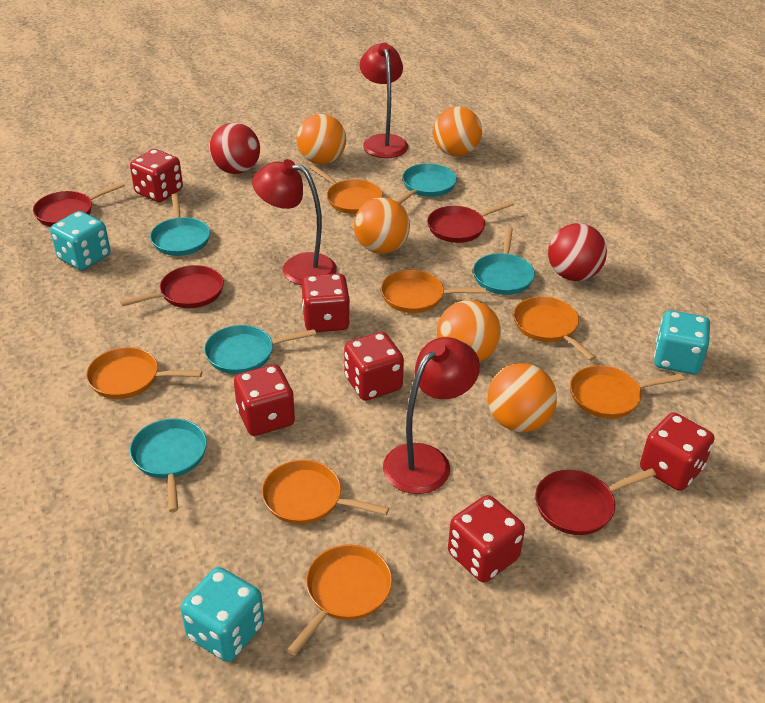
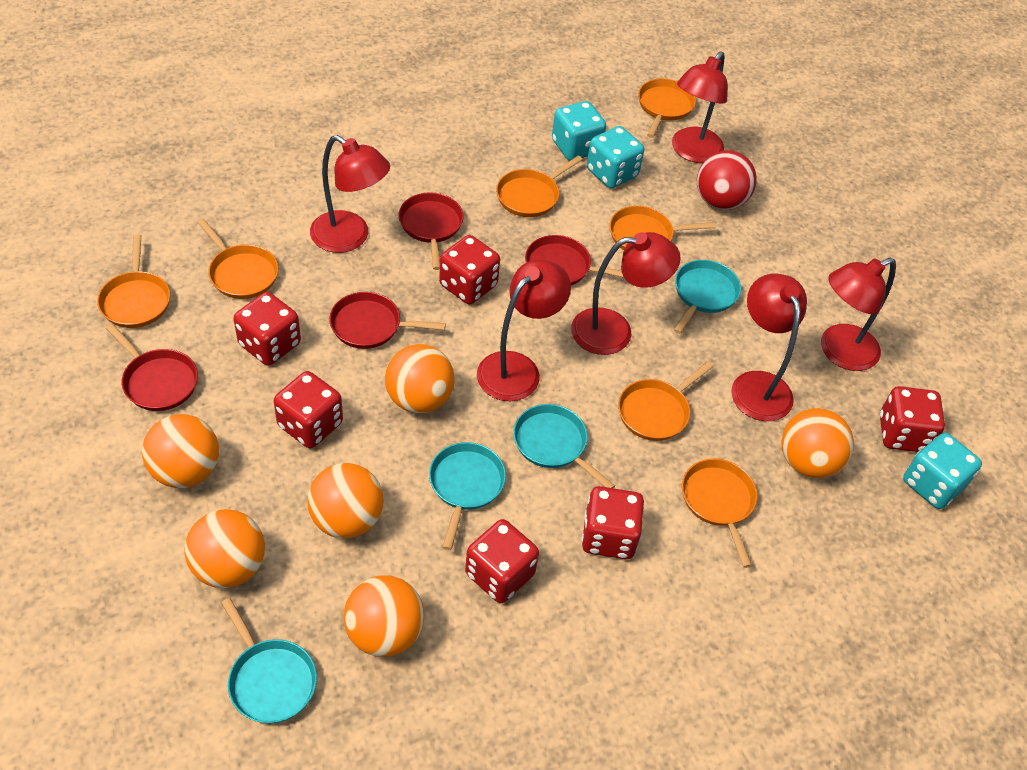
orange ball: [297,114,346,164] [354,197,410,254] [433,107,482,156] [437,300,501,362] [488,363,557,432] = 5 -> [142,414,219,488] [184,509,265,588] [307,463,383,538] [344,575,424,657] [385,344,454,413] [781,408,854,478] = 6
red ball: [209,122,260,174] [548,223,607,281] = 2 -> [697,150,756,210] = 1
red lamp: [252,159,337,285] [360,43,408,158] [383,337,480,494] = 3 -> [310,135,390,253] [477,259,571,401] [571,232,681,355] [672,51,728,163] [731,274,807,421] [821,258,896,371] = 6
turquoise pan: [130,419,207,512] [150,193,210,256] [204,325,316,374] [396,163,457,204] [473,227,535,295] = 5 -> [221,598,317,723] [429,442,506,550] [513,404,615,488] [674,260,741,334] = 4

